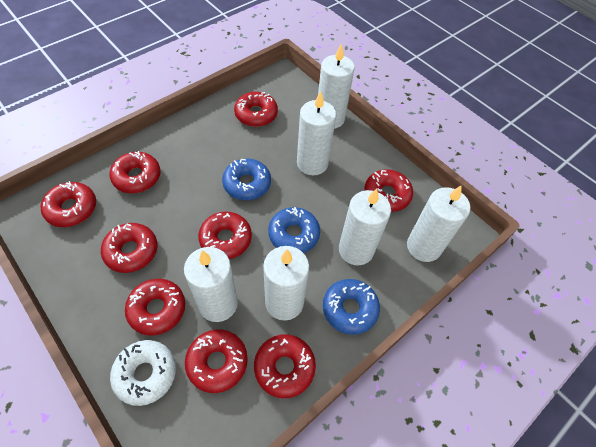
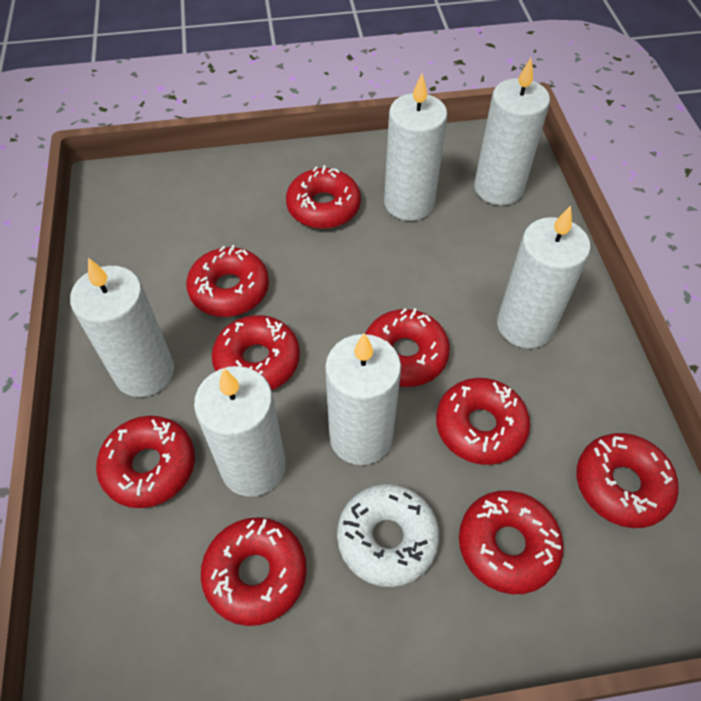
blue donut: [222,159,271,200] [268,207,320,253] [323,279,380,335] = 3 -> none = 0

